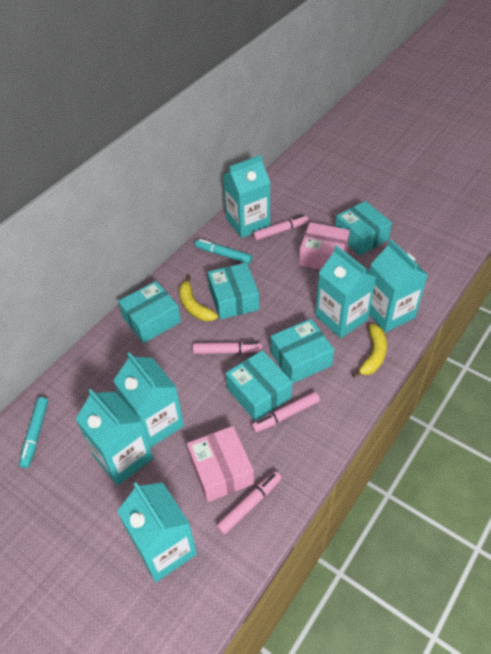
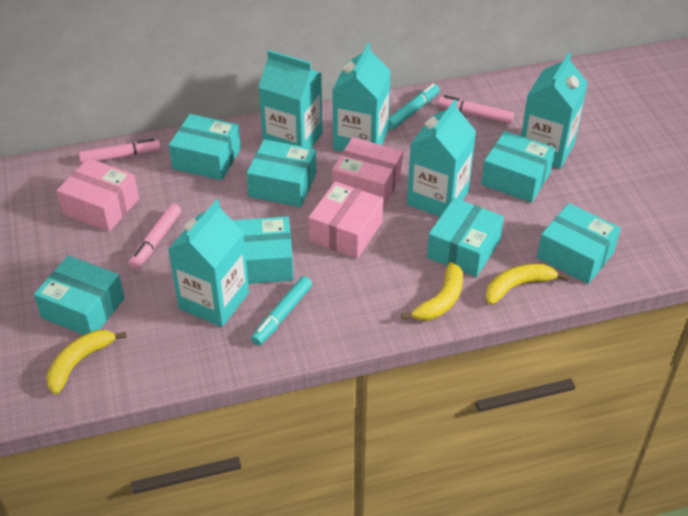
pink box: [187,426,254,502] [299,222,350,270] = 2 -> [57,158,139,232] [308,181,383,259] [332,137,403,208] = 3
pink marker: [193,341,262,354] [216,471,281,535] [251,392,320,433] [252,215,308,241] = 4 -> [79,138,161,164] [129,204,181,269] [438,95,514,124] = 3
turquoise box: [118,281,181,343] [208,263,259,319] [226,350,292,421] [271,319,334,384] [335,201,392,255] = 5 -> [34,255,125,335] [169,114,241,180] [232,216,294,284] [247,139,316,207] [427,198,504,277] [481,131,555,203] [537,203,621,284] = 7
turquoise carton: [76,389,153,486] [113,352,184,448] [117,482,197,582] [223,155,271,238] [315,245,376,338] [369,239,428,333] = 6 -> [168,199,249,327] [258,50,322,148] [332,43,391,152] [407,100,476,217] [521,53,588,169] = 5
yellow banana: [179,275,218,321] [352,324,387,378] = 2 -> [47,330,126,395] [401,262,463,321] [485,264,568,305] = 3

